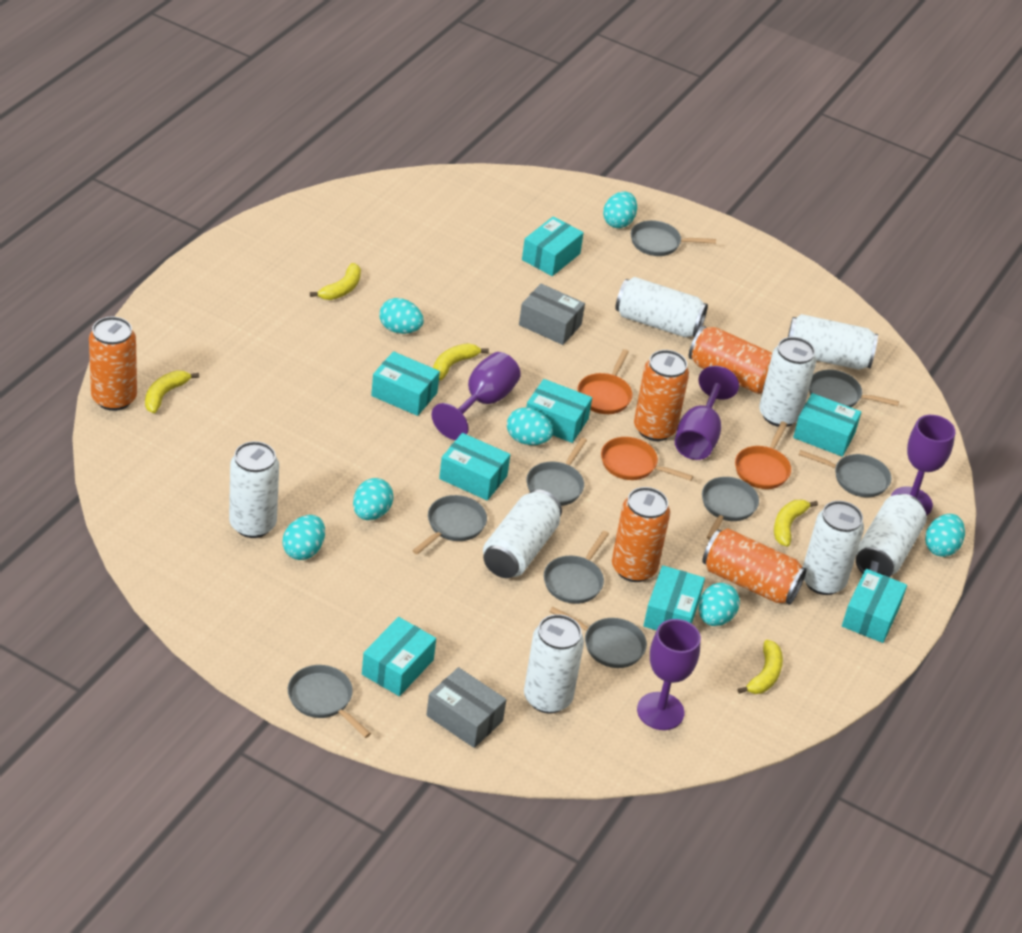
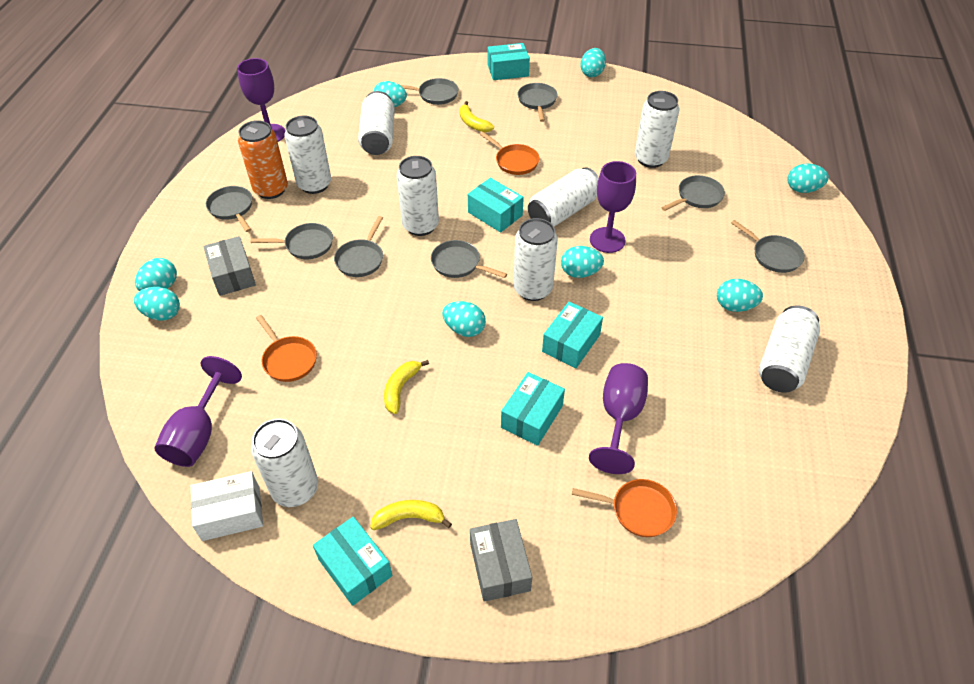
grey pan: [288,665,371,738] [412,495,487,555] [526,437,587,506] [544,531,609,604] [549,607,647,668] [631,220,716,256] [702,477,759,540] [799,450,891,497] [809,370,899,407] = 9 -> [206,186,252,232] [251,223,333,259] [334,216,383,277] [401,78,458,105] [431,240,507,278] [518,83,558,122] [661,175,725,211] [731,220,805,273] = 8
orange can: [89,316,137,411] [612,487,670,582] [634,350,689,441] [689,326,772,394] [702,528,807,605] = 5 -> [238,120,288,199] = 1
turquoise box: [362,617,436,696] [371,351,440,416] [439,433,510,501] [522,216,584,276] [526,379,592,443] [643,565,705,630] [793,393,861,457] [842,569,907,643] = 8 -> [313,517,392,606] [468,178,524,233] [488,43,530,80] [501,372,565,446] [542,302,603,368] = 5
turquoise egg: [282,515,325,560] [353,478,394,520] [379,298,424,334] [507,407,553,445] [603,191,637,228] [699,583,740,626] [925,514,965,557] = 7 -> [134,287,180,321] [135,258,177,291] [373,81,407,107] [442,301,486,337] [561,246,604,278] [581,48,606,77] [717,279,763,312] [788,164,829,193] = 8
white box: none = 0 -> [191,471,263,541] = 1
yellow banana: [145,370,199,413] [310,263,361,300] [433,343,489,380] [738,640,783,694] [774,500,818,547] = 5 -> [370,500,452,530] [384,360,429,414] [459,101,494,132] = 3

